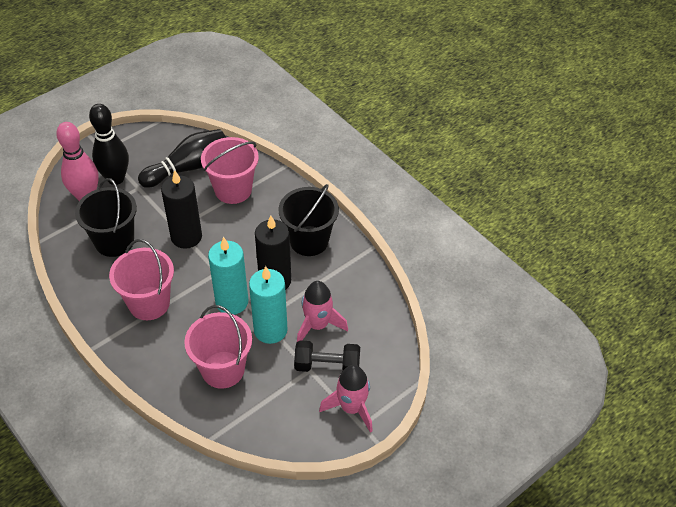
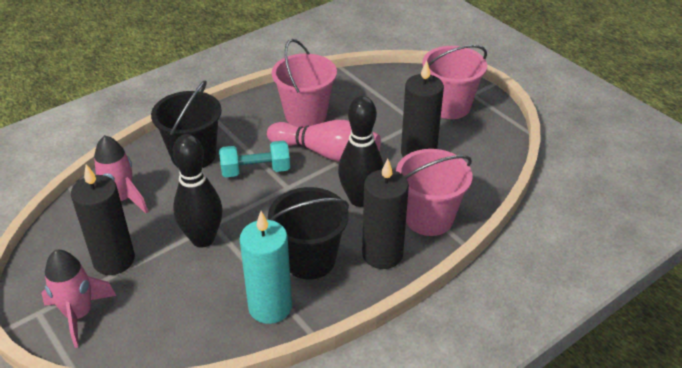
black candle: [161,170,202,249] [255,215,291,290] = 2 -> [71,164,135,275] [362,159,409,269] [401,61,444,157] = 3
black dumbbell: [294,340,360,372] = 1 -> none = 0
turquoise candle: [208,237,248,315] [249,266,288,344] = 2 -> [239,211,292,324] = 1
turquoise dumbbell: none = 0 -> [219,141,290,177] = 1

